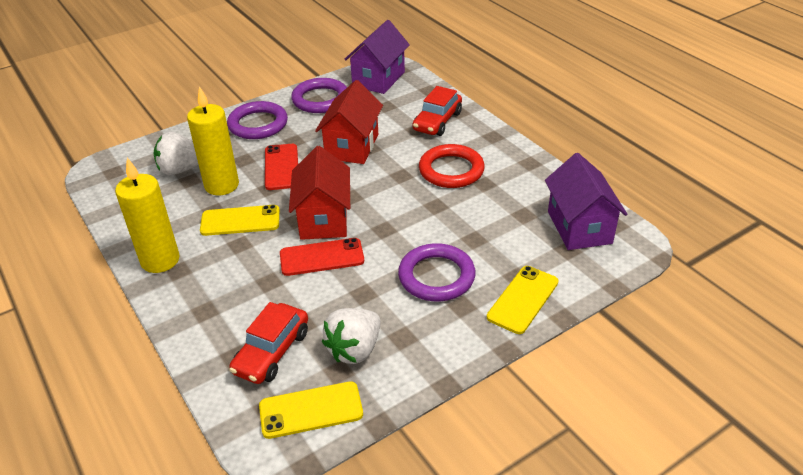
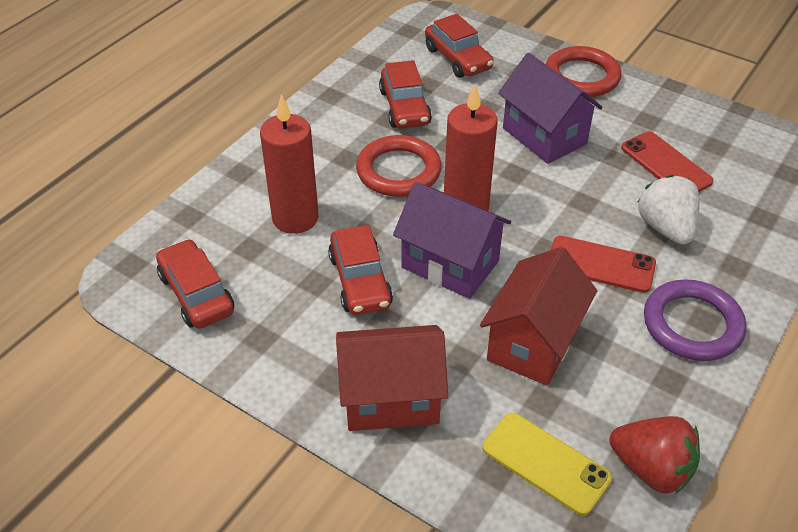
purple ring: [227,101,288,139] [291,78,347,113] [398,243,476,301] = 3 -> [644,279,746,361] = 1
red candle: none = 0 -> [260,95,319,234] [444,84,498,211] = 2
red car: [229,302,308,384] [413,86,462,136] = 2 -> [156,239,234,329] [328,225,393,315] [379,60,432,129] [425,14,494,78] = 4
red ring: [419,144,485,188] = 1 -> [356,135,442,197] [545,46,622,97] = 2
red strawberry: none = 0 -> [610,416,700,494] = 1
white strawberry: [153,132,199,175] [322,308,381,364] = 2 -> [638,175,700,244] = 1
yellow candle: [115,158,179,273] [187,86,239,195] = 2 -> none = 0
yellow phone: [200,205,280,236] [259,381,363,439] [487,266,558,334] = 3 -> [482,413,612,516] = 1

